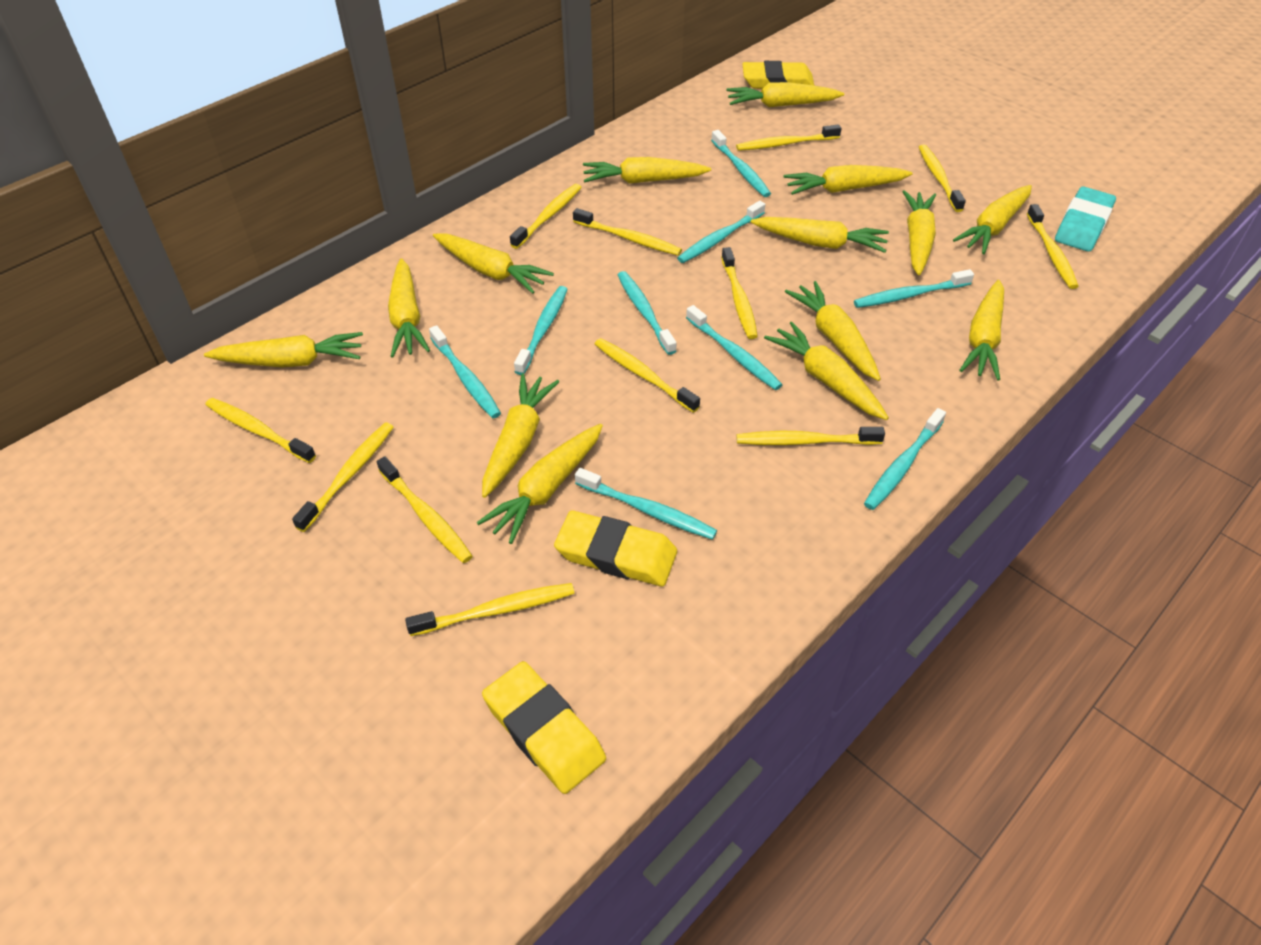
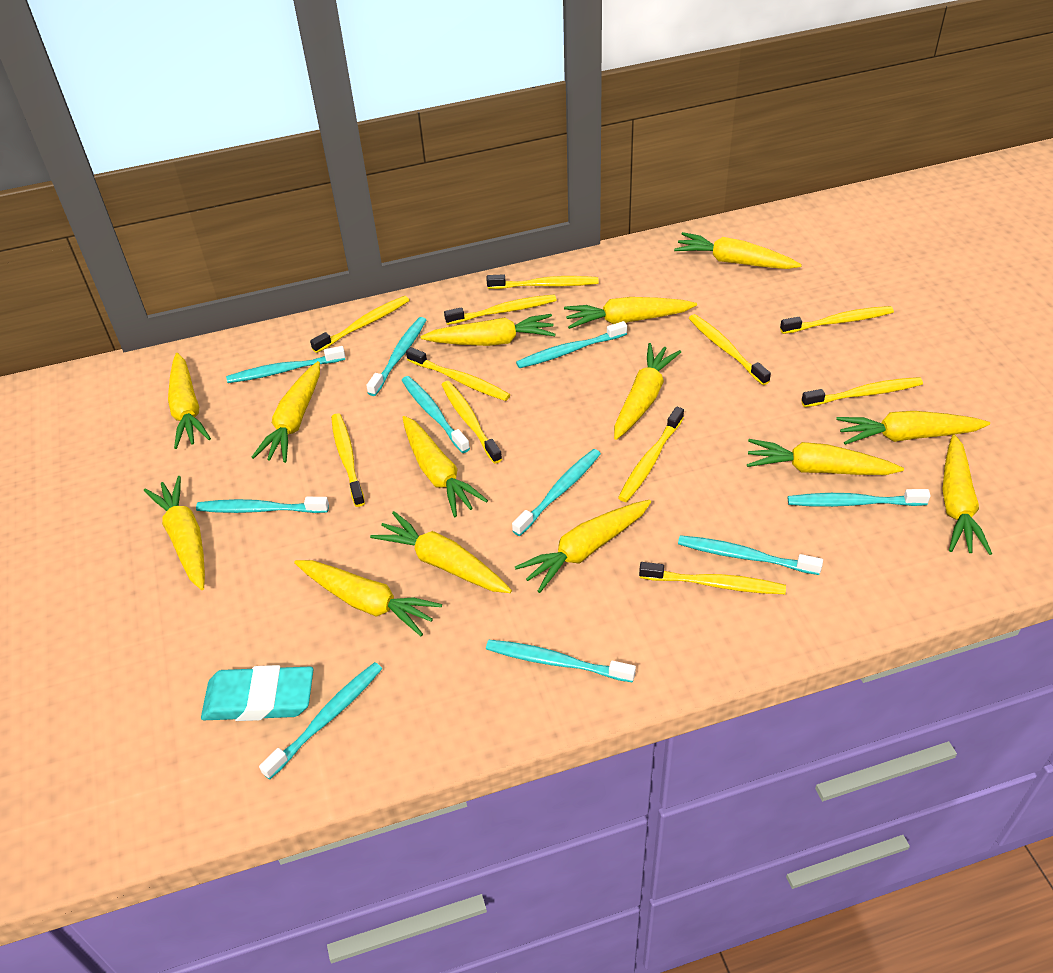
turquoise toothbrush: [429,325,501,418] [514,286,568,375] [575,468,717,540] [618,271,676,355] [677,201,765,263] [686,305,783,390] [711,130,771,197] [854,269,974,308] [864,408,946,510] = 9 -> [196,497,329,513] [226,346,345,383] [259,662,382,780] [366,317,426,396] [401,376,470,453] [486,640,636,683] [512,449,601,536] [516,321,627,368] [678,535,823,575] [788,489,931,507] = 10
yellow eraser: [482,661,606,794] [554,510,677,587] [742,61,814,89] = 3 -> none = 0
yellow toothbrush: [205,398,316,463] [292,423,393,532] [377,456,473,563] [405,583,575,636] [510,184,582,249] [573,208,682,256] [595,338,700,413] [721,247,758,339] [736,124,841,151] [736,427,885,445] [919,145,966,212] [1027,204,1079,289] = 12 -> [310,296,409,353] [331,413,365,507] [406,347,510,401] [442,381,502,464] [444,294,557,325] [487,274,599,289] [618,407,684,502] [639,562,786,594] [689,314,771,385] [780,306,894,334] [801,377,923,407] = 11

